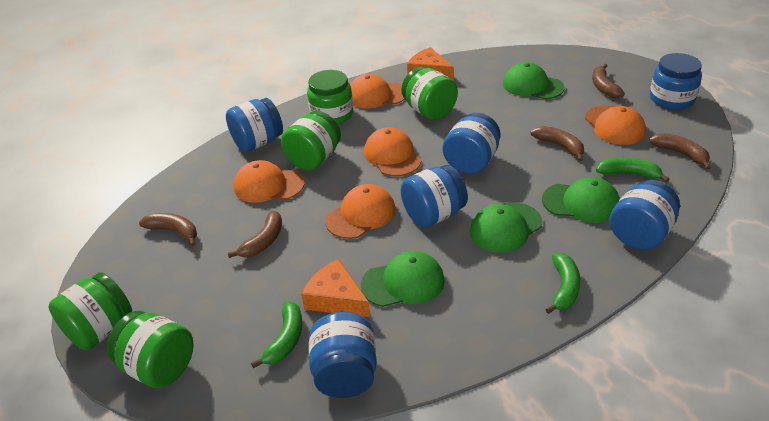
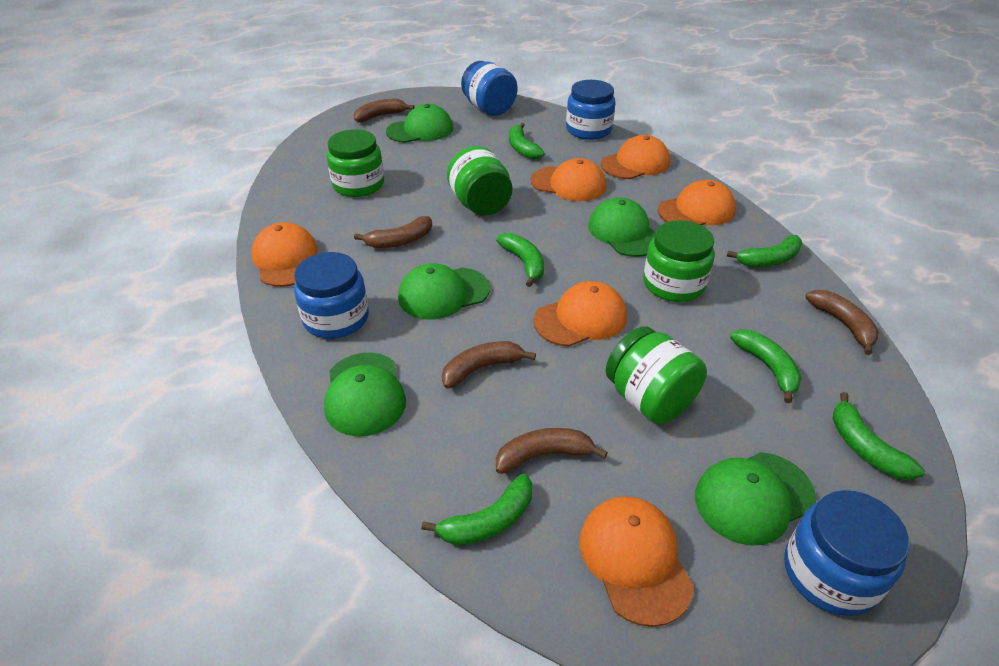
blue jar: [226,98,283,152] [309,312,377,398] [401,165,468,228] [442,113,500,174] [609,180,680,250] [650,53,702,110] = 6 -> [294,252,369,339] [461,61,518,116] [566,80,616,140] [784,490,910,616] = 4
green banana: [251,302,302,368] [545,253,580,314] [596,157,669,182] = 3 -> [422,474,532,545] [496,233,544,287] [509,123,545,159] [727,235,802,267] [730,329,802,403] [832,392,925,480] = 6
green cap: [361,251,445,307] [470,202,543,253] [503,62,565,99] [542,177,620,223] = 4 -> [324,353,406,437] [386,104,454,143] [398,263,490,319] [588,198,656,257] [695,452,816,546] = 5
green jar: [49,272,132,350] [107,311,194,388] [281,111,341,170] [307,70,353,124] [402,66,458,120] = 5 -> [327,129,384,197] [447,146,512,216] [606,326,707,424] [643,220,715,302] = 4
orange cap: [234,160,305,203] [325,184,396,239] [350,74,405,108] [364,127,422,176] [585,106,646,145] = 5 -> [252,222,318,287] [531,158,606,201] [533,281,627,347] [580,496,694,627] [601,135,670,179] [658,180,736,225] = 6
orange cheese: [301,259,370,317] [407,47,454,81] = 2 -> none = 0

